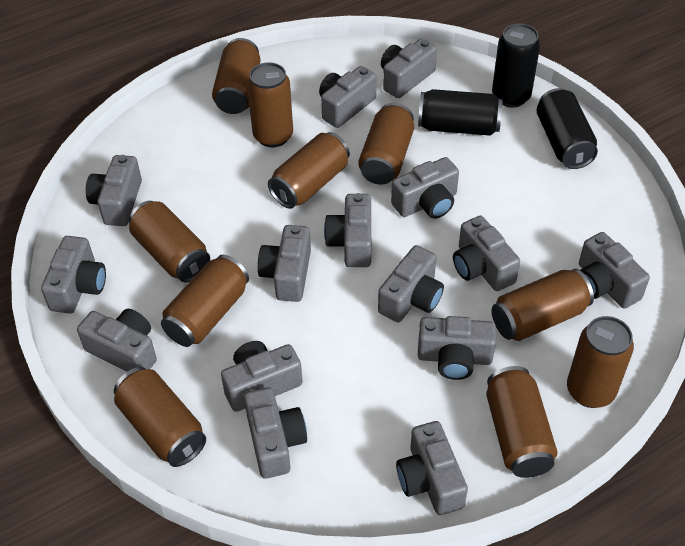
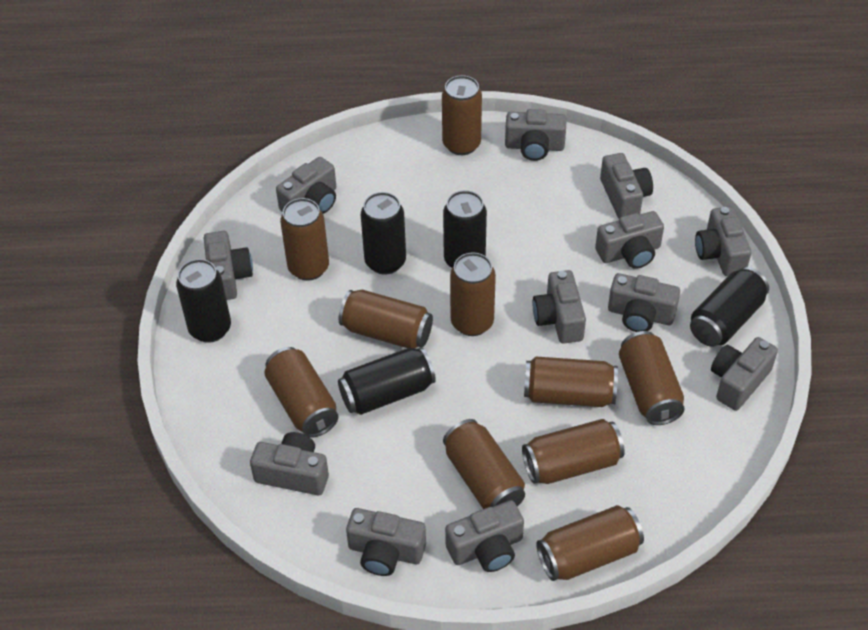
black can: [418,89,503,136] [492,23,540,108] [536,88,598,169] = 3 -> [176,259,231,343] [338,347,436,415] [361,192,406,275] [443,190,487,268] [690,267,769,347] = 5
grey camera: [41,236,106,314] [77,309,157,372] [86,155,142,226] [221,341,303,412] [244,387,307,479] [258,225,311,302] [319,66,377,128] [324,193,371,267] [378,245,444,322] [381,38,437,98] [391,157,459,219] [396,421,468,515] [418,316,496,380] [453,216,520,291] [579,232,650,309] = 15 -> [204,231,253,300] [250,432,329,495] [276,157,336,214] [346,508,426,576] [445,500,524,572] [505,109,567,161] [532,270,586,344] [595,211,664,269] [600,153,653,218] [608,273,680,332] [695,207,751,276] [711,337,778,411] = 12

